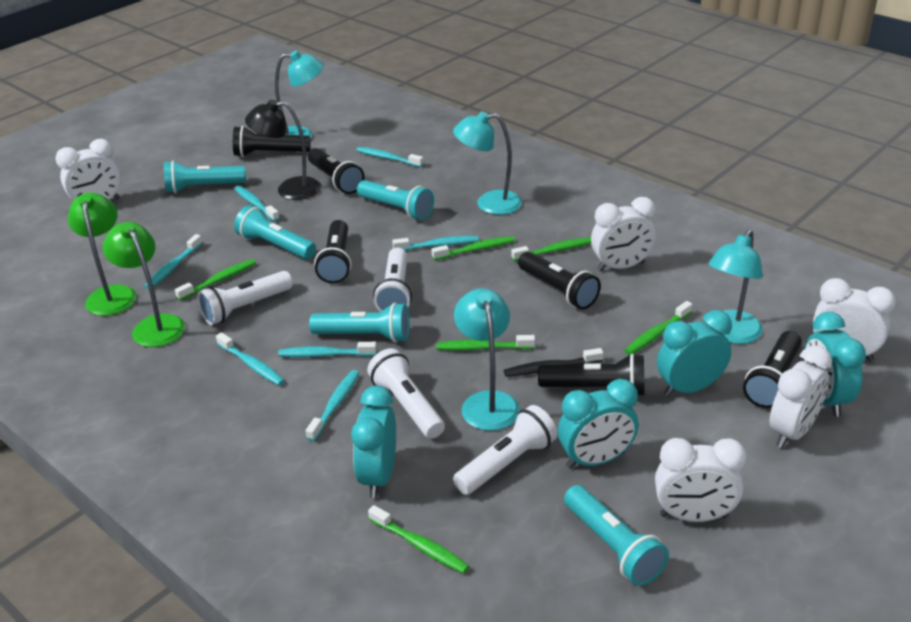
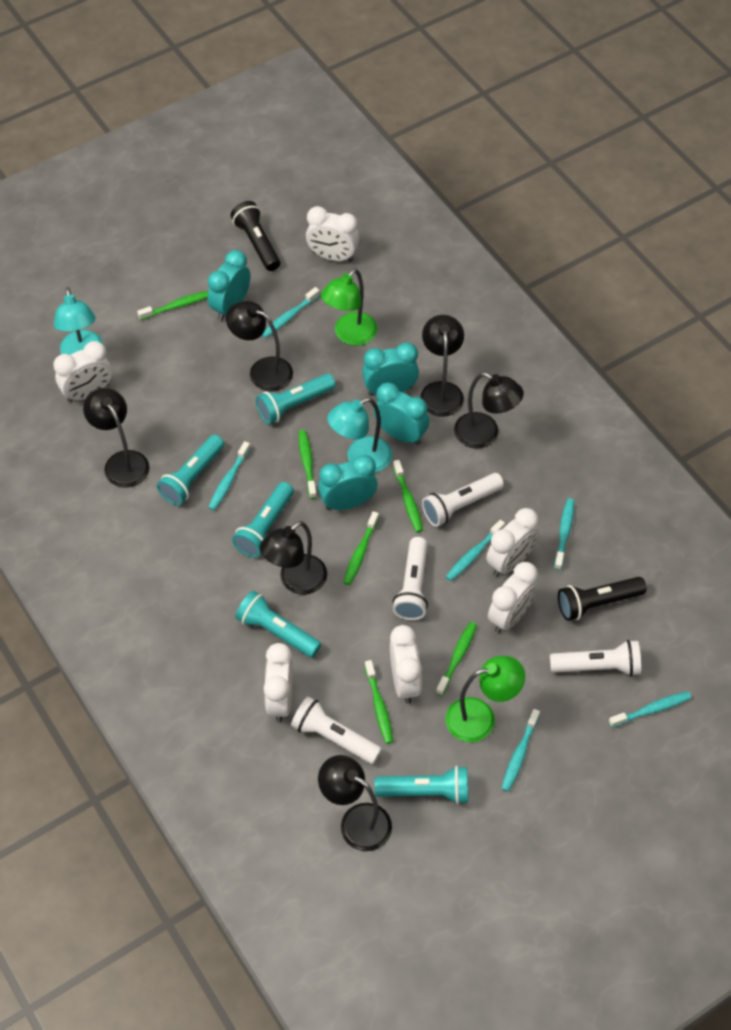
black flashlight: [233,126,311,157] [308,148,365,194] [314,220,352,284] [518,252,601,309] [538,354,644,395] [743,331,802,408] = 6 -> [231,201,280,271] [558,577,647,621] = 2
black lamp: [245,100,321,200] = 1 -> [83,388,150,488] [226,301,293,391] [260,521,327,595] [318,755,392,851] [420,315,464,417] [454,372,524,449] = 6
black toothbrush: [504,348,603,377] = 1 -> none = 0
turquoise lamp: [275,51,324,139] [453,111,522,215] [454,288,520,431] [709,229,763,344] = 4 -> [54,287,103,355] [328,398,392,473] = 2
turquoise toothbrush: [144,234,203,289] [216,332,285,386] [234,186,280,222] [278,342,377,357] [306,370,359,441] [356,147,424,167] [392,236,479,250] = 7 -> [208,441,251,510] [262,287,320,338] [446,520,505,581] [501,709,540,792] [554,498,574,570] [609,692,691,728] = 6
white clock: [56,139,121,200] [591,197,656,271] [655,438,747,522] [769,345,832,448] [812,278,896,361] = 5 -> [53,341,112,402] [263,643,293,722] [306,206,359,262] [390,625,422,704] [486,508,539,577] [488,562,538,633] = 6

